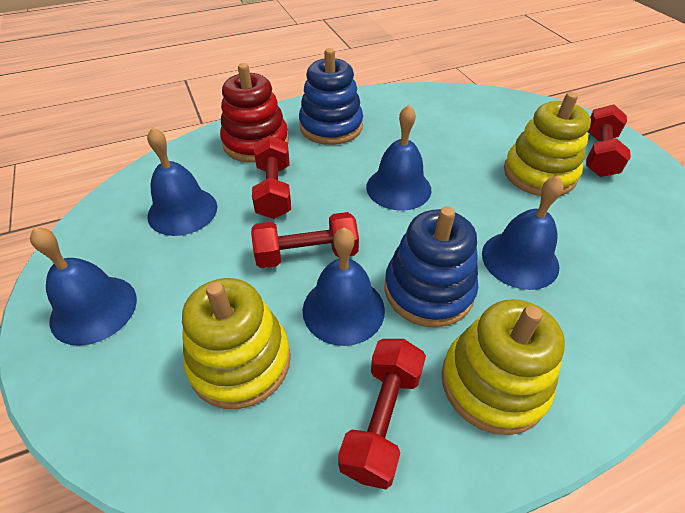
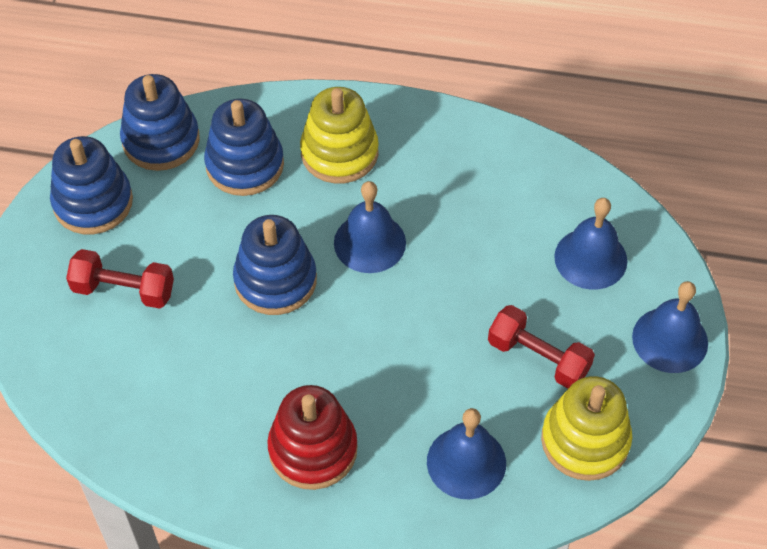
blue bell: [30,227,137,346] [147,127,217,236] [303,228,385,346] [366,105,431,211] [482,175,563,290] = 5 -> [334,181,406,273] [427,408,506,500] [554,198,627,290] [632,281,708,373] = 4
blue stacking toy: [299,48,363,145] [385,206,478,327] = 2 -> [50,136,133,234] [120,74,200,171] [204,99,284,196] [233,215,317,315] = 4
red dumbbell: [251,212,359,268] [252,135,291,219] [338,339,426,489] [586,104,631,177] = 4 -> [66,249,174,309] [488,305,595,389] = 2
yellow stacking toy: [182,278,291,409] [442,299,565,435] [504,92,591,196] = 3 -> [300,87,379,184] [541,376,632,481] = 2

